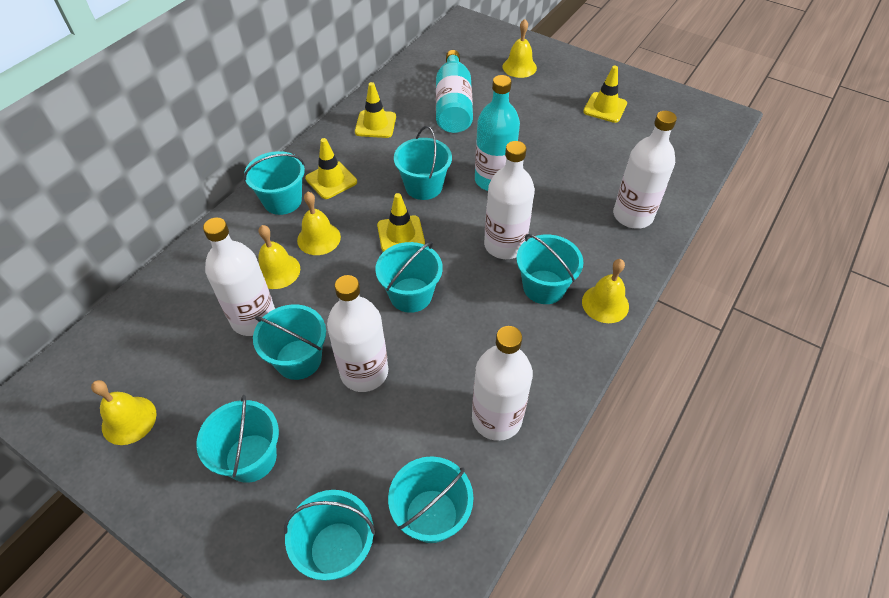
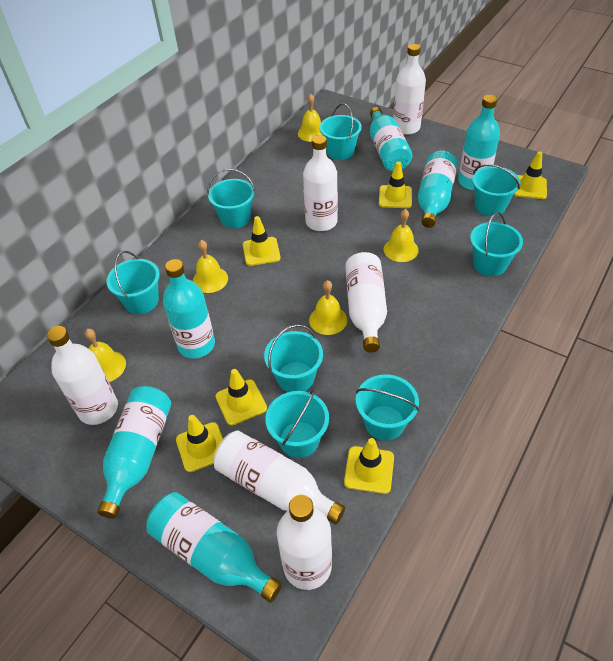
turquoise bottle: [436,50,473,133] [475,75,520,191] = 2 -> [97,386,171,518] [146,492,282,603] [163,259,215,359] [370,107,412,171] [418,151,457,228] [458,95,500,190] = 6
white bottle: [203,218,275,336] [327,275,388,392] [472,326,533,441] [484,141,535,259] [613,111,677,229] = 5 -> [47,326,118,425] [214,430,345,524] [277,495,332,590] [303,135,338,231] [346,252,387,353] [393,44,426,135] = 6
yellow traffic cone: [305,138,357,199] [355,82,396,138] [377,193,425,252] [583,66,627,123] = 4 -> [176,415,223,472] [216,369,267,426] [243,216,281,266] [344,438,394,494] [379,161,412,208] [514,151,547,199] = 6

